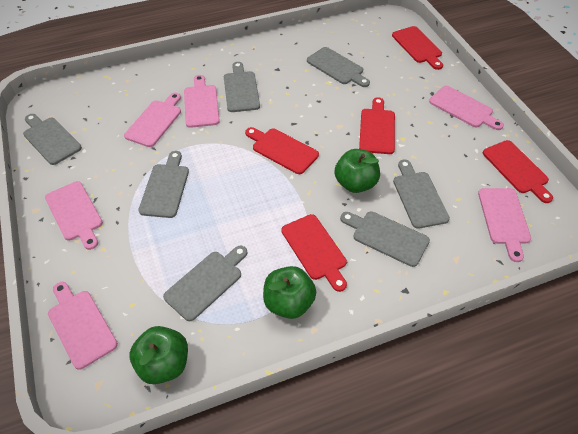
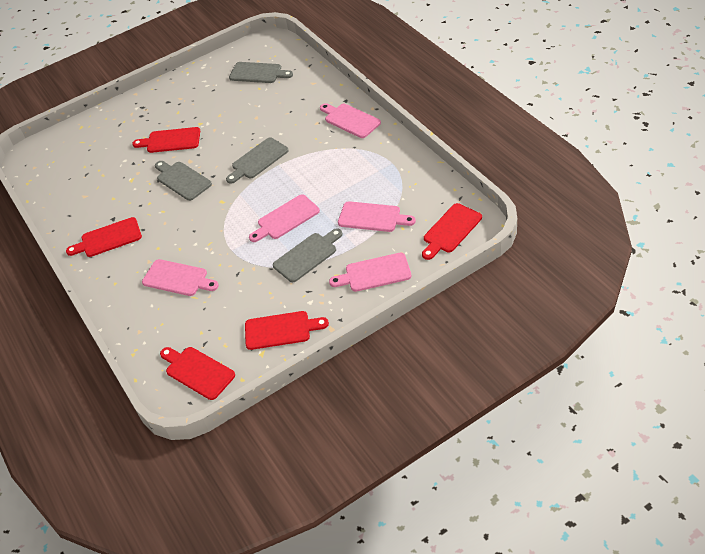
green apple: [130,326,188,384] [263,266,316,319] [335,149,380,193] = 3 -> none = 0
grey cutting board: [23,114,82,165] [138,151,189,218] [163,246,247,321] [224,62,260,112] [307,47,370,87] [340,211,430,267] [393,160,450,229] = 7 -> [155,161,212,201] [226,138,289,184] [229,62,293,83] [273,229,343,282] = 4
pink cutting board: [45,181,103,250] [48,282,118,370] [124,92,181,147] [184,75,220,128] [429,86,504,130] [478,188,531,262] = 6 -> [142,259,219,296] [249,194,320,242] [320,103,381,138] [329,253,411,292] [338,201,416,232] = 5

